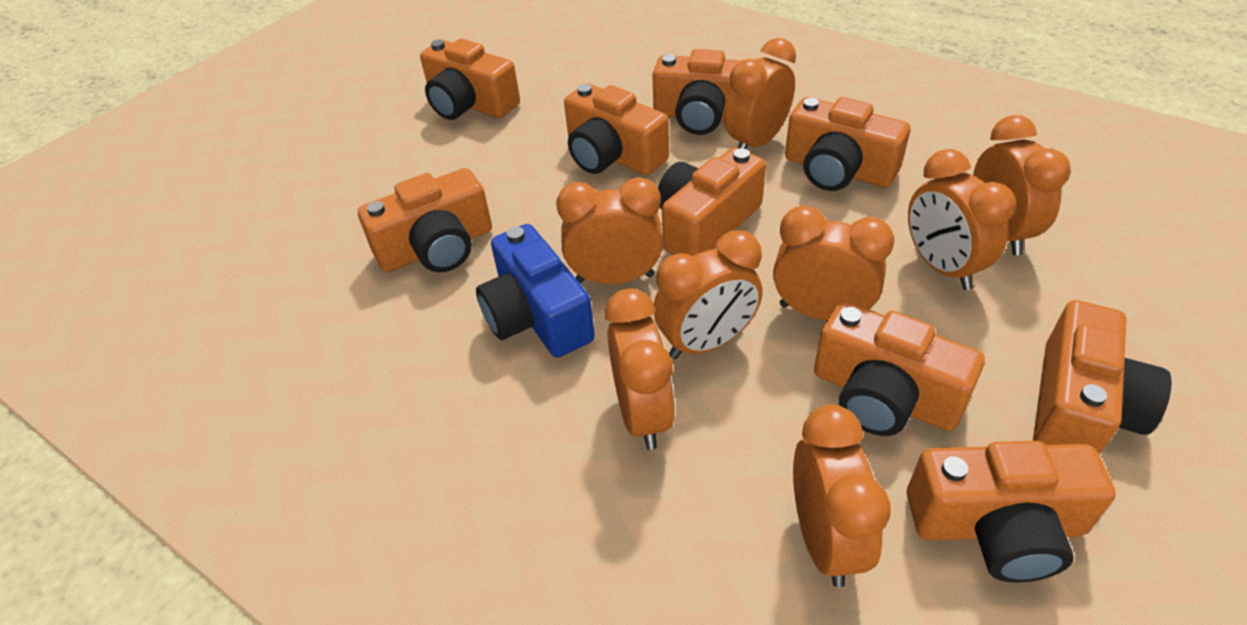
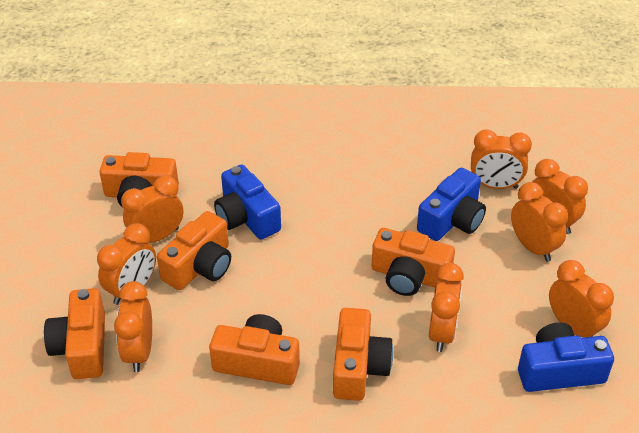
blue camera: [476,224,595,358] = 1 -> [214,165,281,240] [417,168,486,241] [518,323,614,392] = 3
orange camera: [358,168,492,272] [420,39,520,120] [564,83,669,175] [652,49,742,135] [658,147,766,256] [785,97,910,191] [814,301,985,436] [907,441,1116,583] [1033,300,1172,455] = 9 -> [44,288,105,379] [99,152,179,207] [157,211,231,290] [209,314,300,385] [333,308,393,401] [371,228,455,296] = 6

